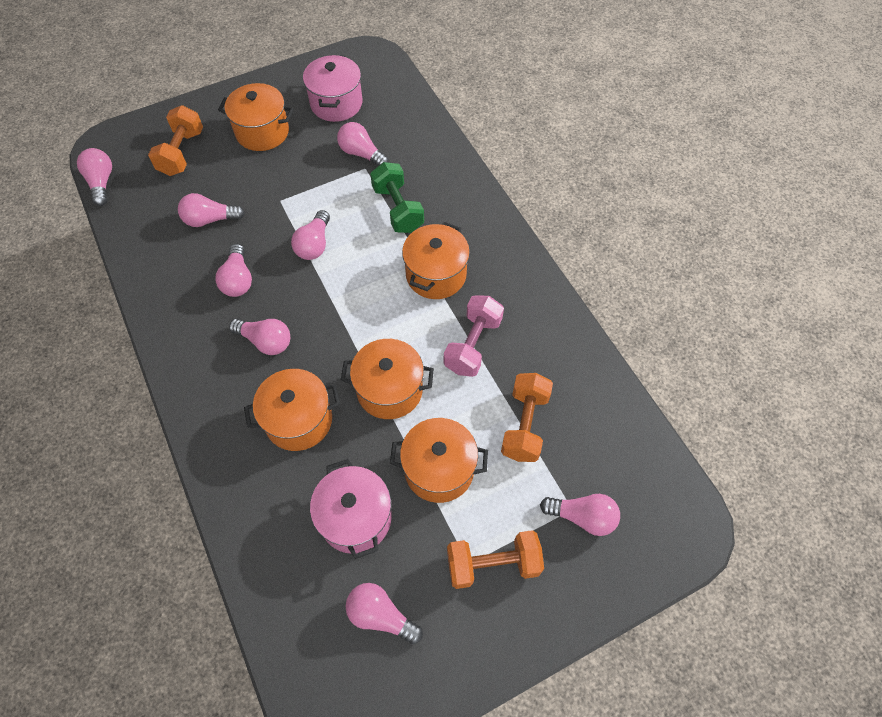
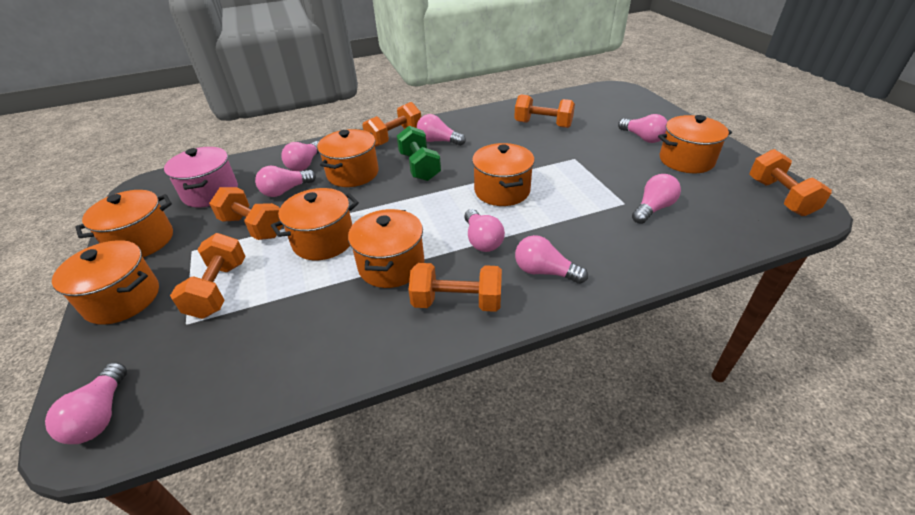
orange dumbbell: [148,105,203,176] [447,530,544,589] [501,373,553,462] = 3 -> [170,233,245,319] [209,187,283,240] [363,102,421,147] [409,263,502,312] [514,94,575,128] [749,149,832,216] = 6
orange pot: [218,83,294,151] [244,369,340,451] [341,339,434,419] [390,418,488,503] [402,222,470,299] = 5 -> [52,240,159,325] [75,190,173,257] [271,188,359,260] [317,129,379,187] [348,209,424,288] [472,143,535,206] [658,115,732,173] = 7
pink dumbbell: [444,295,504,377] = 1 -> none = 0
pink pot: [303,55,362,122] [310,459,392,559] = 2 -> [164,147,238,207] = 1

